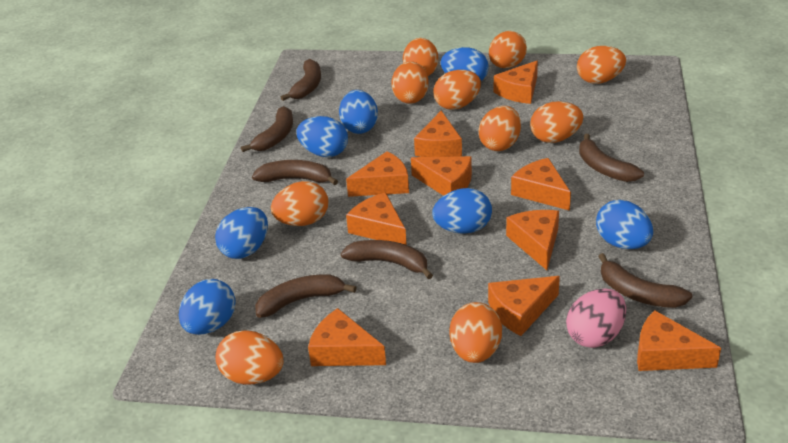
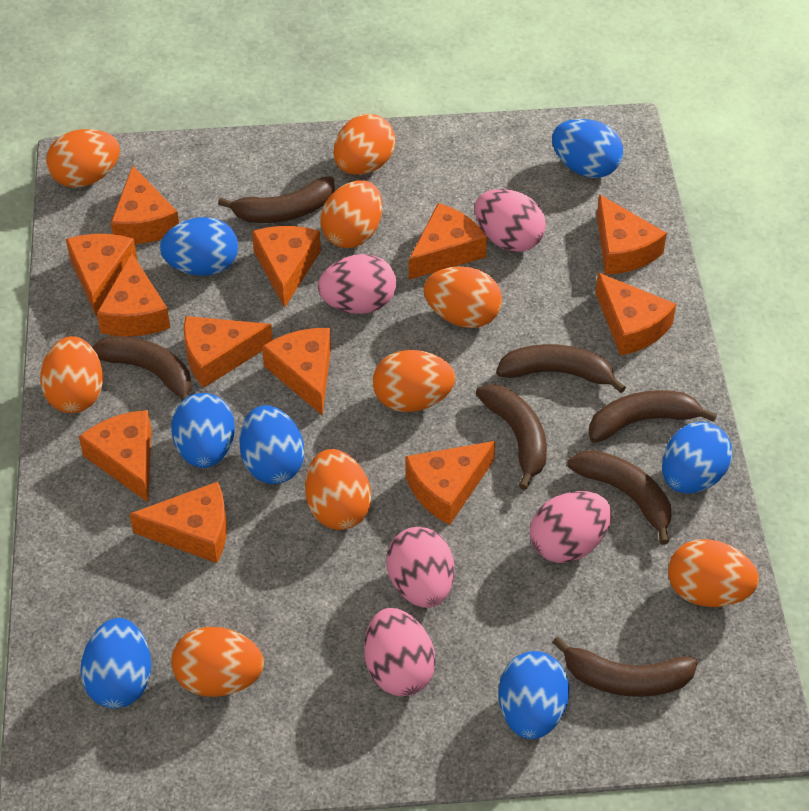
orange cheese: [308,308,386,366] [346,151,409,197] [346,193,407,245] [411,156,472,196] [414,111,462,157] [488,276,560,336] [494,61,538,104] [506,210,559,270] [511,158,571,211] [637,310,721,371] = 10 -> [66,234,137,316] [79,410,151,502] [97,253,170,337] [111,165,179,244] [130,482,227,563] [184,316,273,388] [252,226,321,308] [262,328,331,416] [405,441,495,525] [409,203,487,280] [596,273,676,356] [597,194,667,275] = 12
orange egg: [216,331,284,385] [271,181,328,226] [391,61,429,104] [403,38,438,76] [433,70,481,110] [449,302,502,363] [479,106,521,151] [489,31,527,68] [530,101,583,143] [577,46,626,84] = 10 -> [40,336,103,413] [46,129,120,188] [171,627,264,697] [305,449,371,530] [320,180,382,248] [334,114,396,175] [373,350,455,412] [424,266,502,328] [668,539,759,607] = 9
pink egg: [566,288,626,348] = 1 -> [318,254,396,314] [364,608,436,696] [387,527,454,608] [475,189,546,252] [530,491,611,563] = 5

